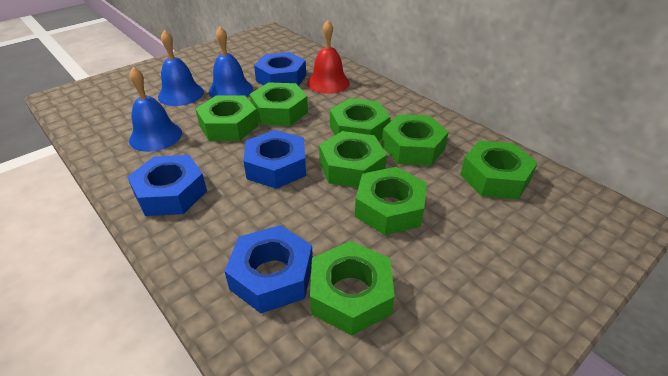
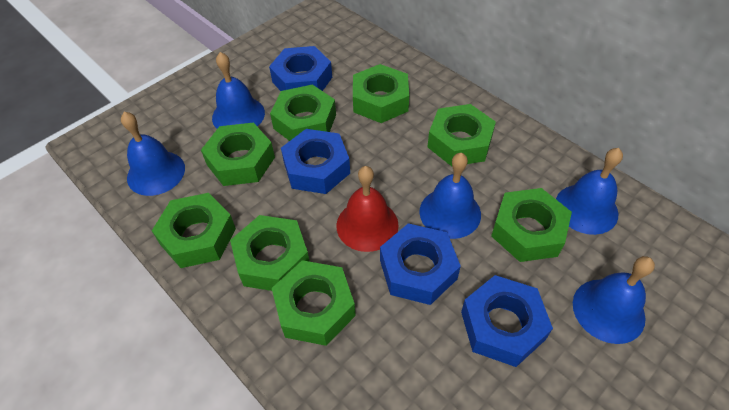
blue bell: [129,67,182,152] [158,30,204,106] [209,26,253,98] = 3 -> [121,112,185,196] [212,52,265,129] [419,153,481,239] [556,148,623,235] [573,256,655,344] = 5

